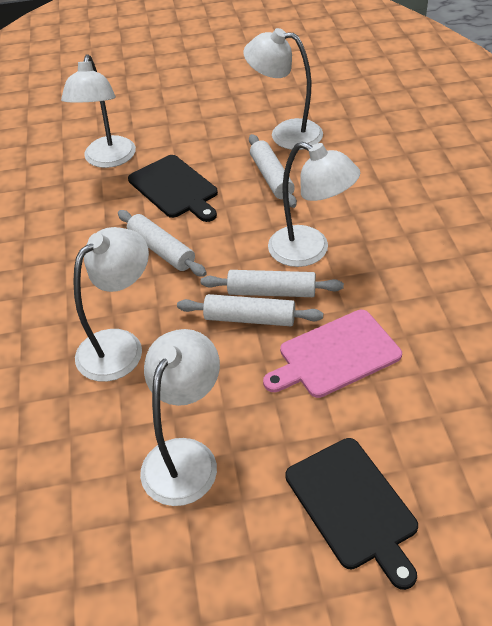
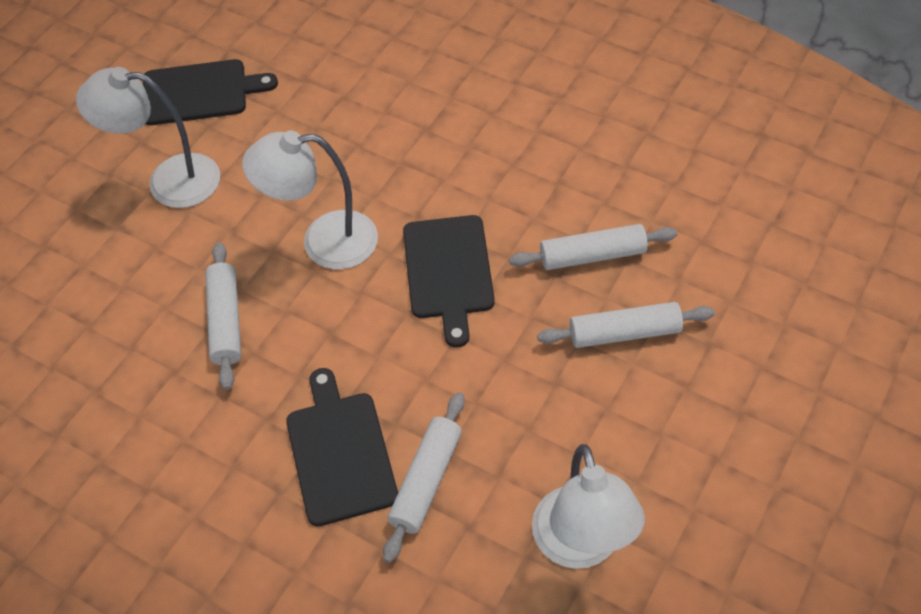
black cutting board: [128,155,218,222] [285,438,418,590] = 2 -> [143,59,278,125] [286,368,398,527] [403,215,495,348] = 3
pink cutting board: [263,310,402,398] = 1 -> none = 0
white lamp: [61,54,136,168] [73,227,149,382] [140,329,220,506] [243,28,323,150] [268,142,360,267] = 5 -> [76,67,220,208] [242,131,378,269] [532,444,645,569] = 3

